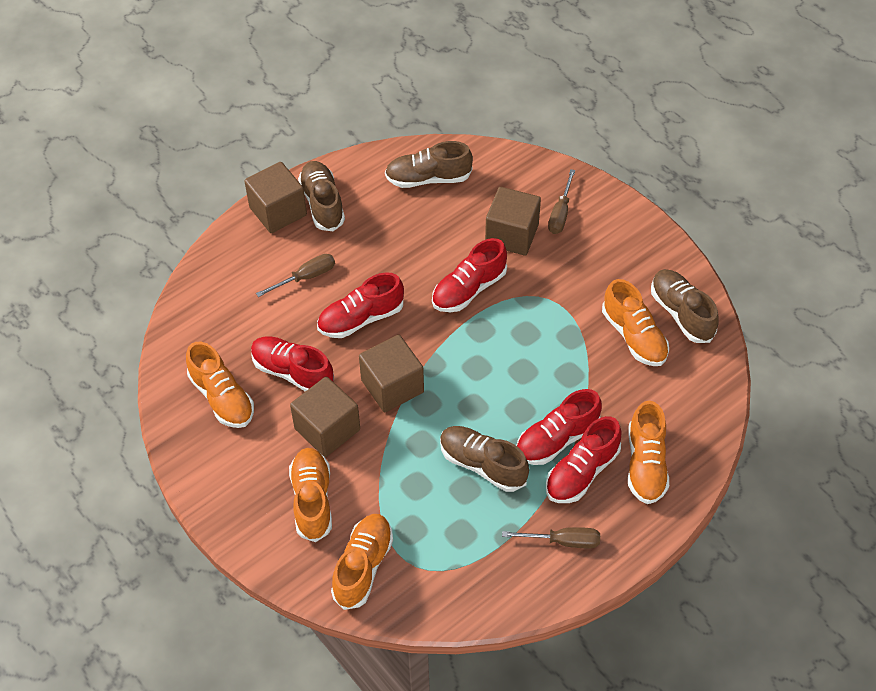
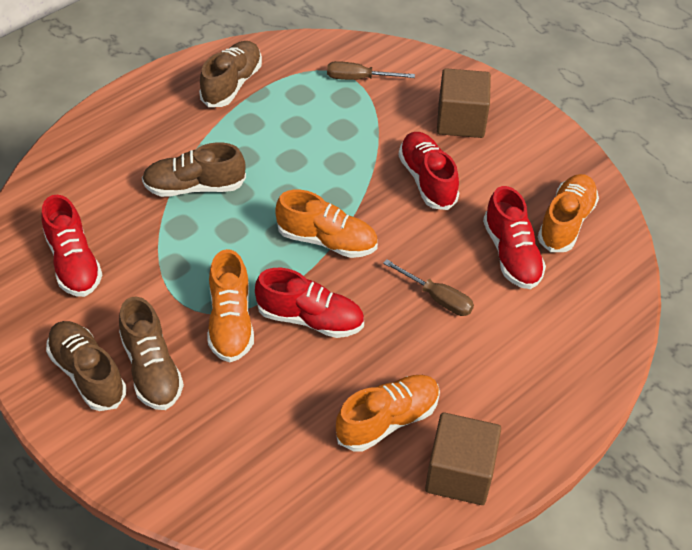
brown cube: [244,162,307,233] [290,377,360,457] [359,335,424,412] [485,187,541,256] = 4 -> [425,412,501,505] [437,68,491,138] = 2
brown screwdriver: [256,254,335,297] [502,527,600,548] [548,169,575,234] = 3 -> [327,61,415,80] [383,259,474,316] = 2
orange shoe: [186,342,254,428] [289,448,332,542] [331,514,393,610] [602,279,669,366] [628,401,669,504] = 5 -> [208,249,254,362] [275,190,378,258] [336,375,440,452] [538,174,599,252] = 4
red shoe: [251,337,334,392] [317,272,404,338] [432,238,507,312] [516,389,602,465] [546,416,622,503] = 5 -> [41,195,102,297] [255,268,364,338] [398,132,459,210] [483,186,546,289] = 4

